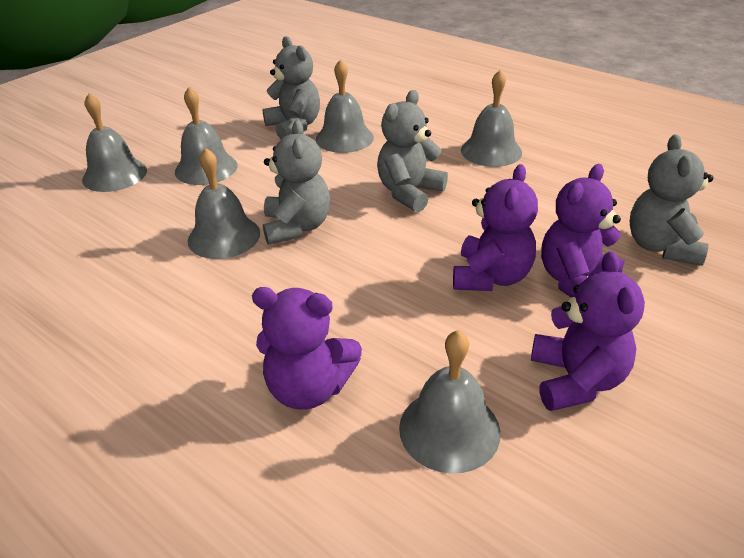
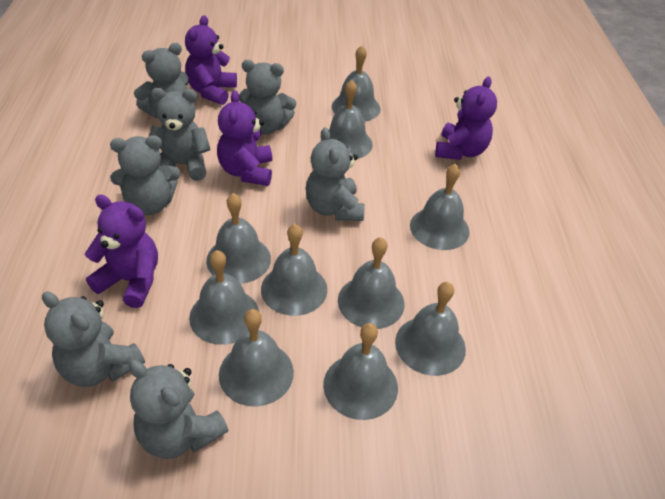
grey bell: [82,93,147,192] [175,87,238,185] [188,148,260,259] [316,59,374,153] [399,330,501,474] [461,70,522,167] = 6 -> [189,250,259,345] [206,193,271,284] [219,309,294,407] [261,224,327,316] [320,80,373,159] [323,323,398,420] [332,45,381,122] [338,237,405,329] [395,282,466,376] [410,164,470,250] = 10
grey teddy bear: [263,36,320,140] [263,120,330,245] [377,90,448,212] [630,134,713,266] = 4 -> [42,291,145,387] [110,135,180,215] [129,360,228,459] [134,43,189,118] [148,88,211,181] [239,60,296,134] [306,127,364,221] = 7

